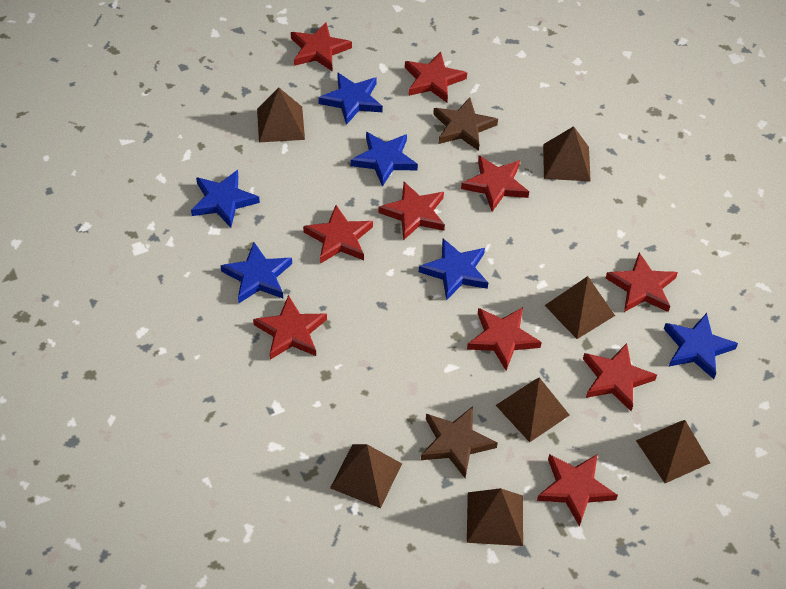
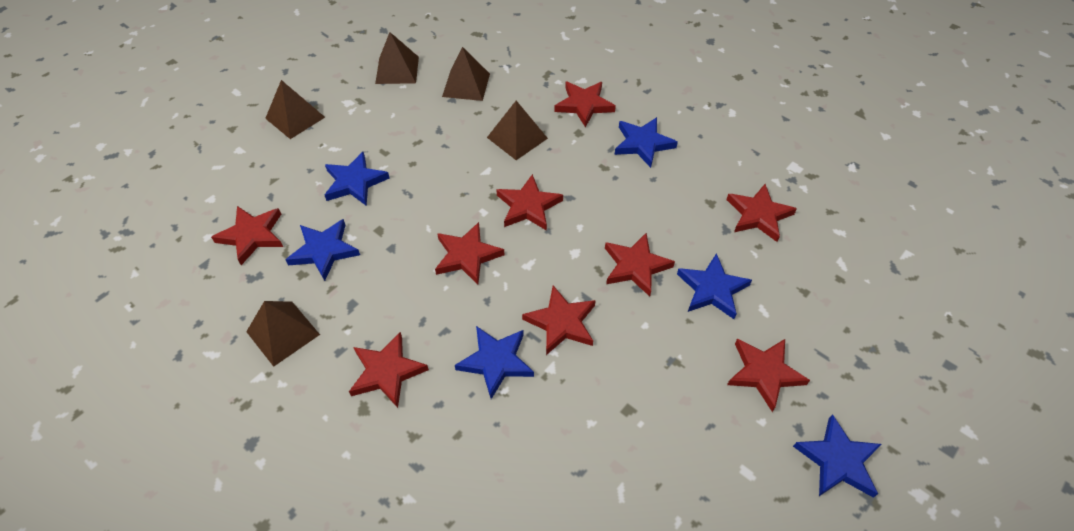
brown pyramid: [257,87,305,142] [330,444,402,508] [467,488,523,546] [496,377,570,442] [543,126,591,181] [545,276,615,339] [636,420,710,483] = 7 -> [246,301,320,367] [265,80,325,139] [375,32,419,84] [442,47,490,101] [487,101,548,160] = 5
brown star: [421,406,498,478] [433,97,498,151] = 2 -> none = 0
red star: [253,295,327,360] [291,22,352,71] [303,205,373,264] [378,182,445,240] [405,52,467,102] [461,155,529,212] [467,307,542,370] [537,454,618,527] [583,343,657,411] [606,252,678,312] = 10 -> [211,206,283,265] [349,332,429,408] [435,222,505,284] [496,174,563,231] [522,286,596,355] [554,82,616,127] [605,233,675,297] [726,184,797,242] [727,339,810,412] = 9

